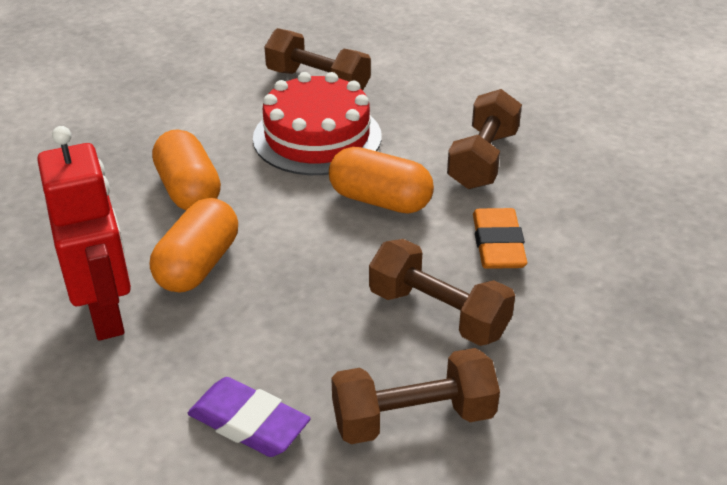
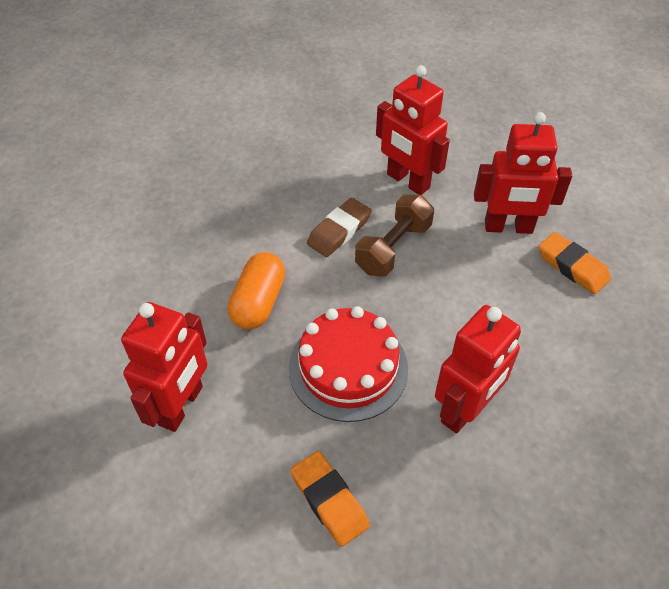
brown dumbbell: [265,28,371,90] [331,348,500,444] [369,239,515,346] [447,89,522,189] = 4 -> [355,195,434,277] = 1
brown eraser: none = 0 -> [307,198,372,257] = 1
orange capsule: [150,198,238,293] [152,129,221,210] [329,147,434,214] = 3 -> [228,252,285,330] = 1
orange eraser: [473,208,527,269] = 1 -> [290,451,370,547] [539,232,611,294] = 2
purple eraser: [188,377,310,457] = 1 -> none = 0
red robot: [37,126,131,341] = 1 -> [121,302,208,432] [376,65,450,195] [435,305,521,433] [474,112,572,234] = 4

